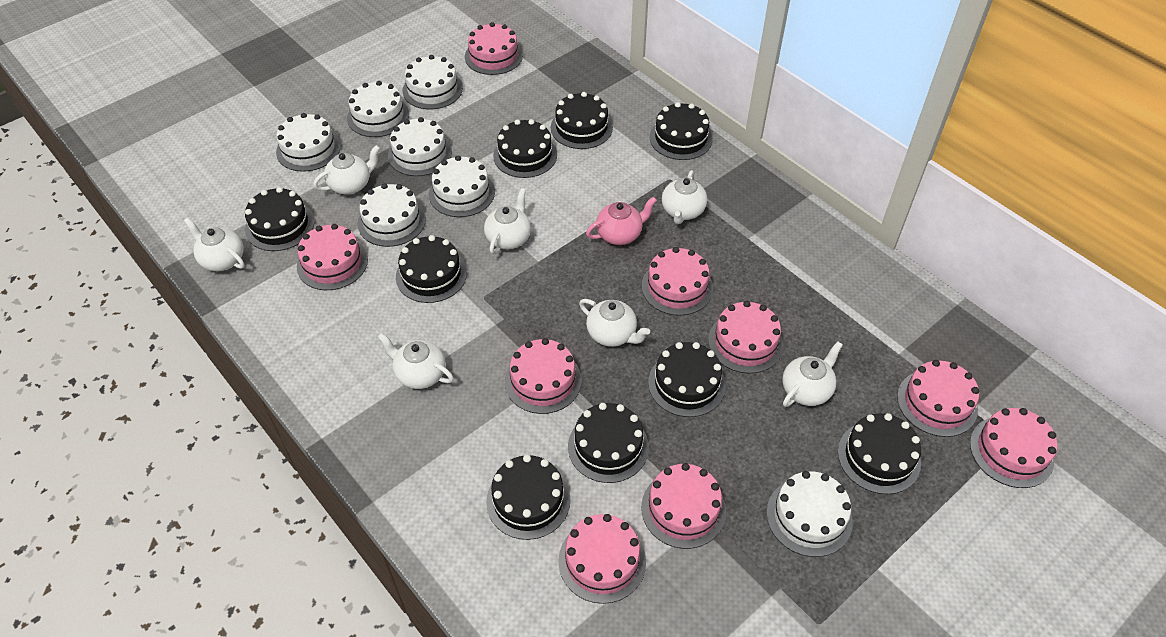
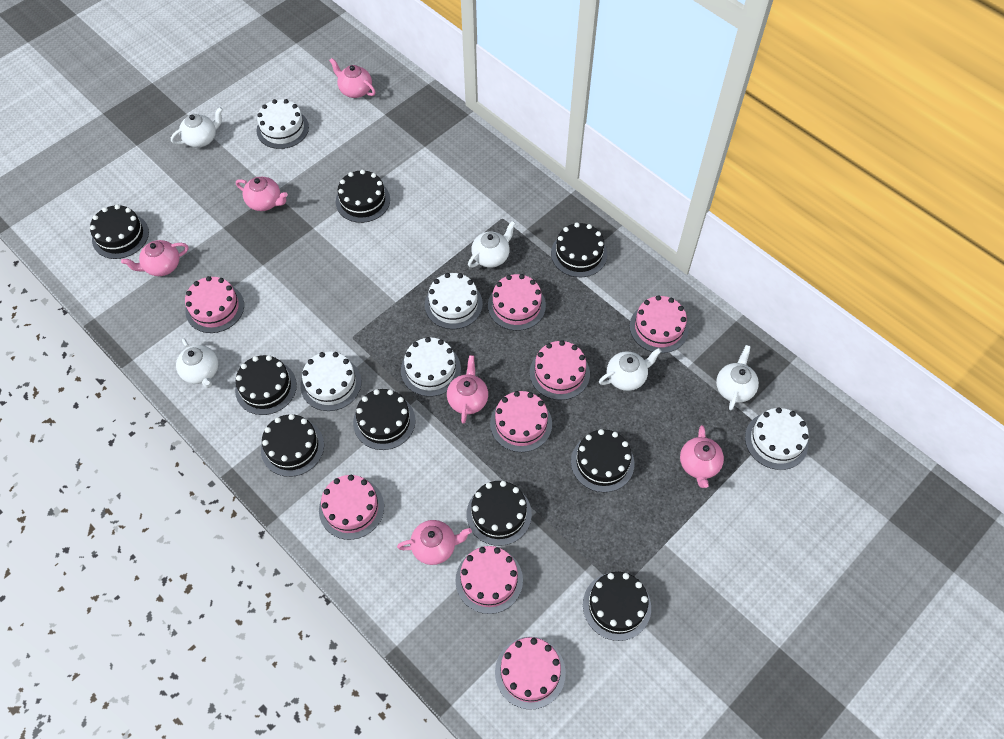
pink cake: [297,224,368,290] [465,22,523,75] [505,338,582,414] [558,514,646,604] [641,463,726,549] [642,247,713,316] [708,301,784,373] [897,360,979,437] [970,408,1058,488] = 9 -> [185,276,244,333] [319,475,384,540] [455,546,523,614] [488,274,546,331] [490,391,552,452] [495,637,566,710] [530,340,590,400] [630,295,689,353] = 8
pink teapot: [586,197,657,245] = 1 -> [121,240,188,276] [236,177,288,211] [329,58,375,98] [397,520,472,565] [447,355,488,424] [680,425,724,488] = 6
white cake: [276,113,341,172] [347,81,409,137] [358,183,426,247] [388,117,452,176] [402,55,463,109] [429,156,495,217] [766,471,853,557] = 7 -> [256,99,309,149] [300,352,361,411] [401,337,461,397] [425,273,483,329] [745,407,809,470] = 5
white teapot: [184,218,245,271] [313,145,380,194] [378,333,454,389] [484,188,531,254] [579,299,650,347] [662,170,707,224] [782,342,843,407] = 7 -> [171,107,223,147] [176,338,218,388] [468,221,516,268] [599,348,662,391] [716,345,759,410] = 5

